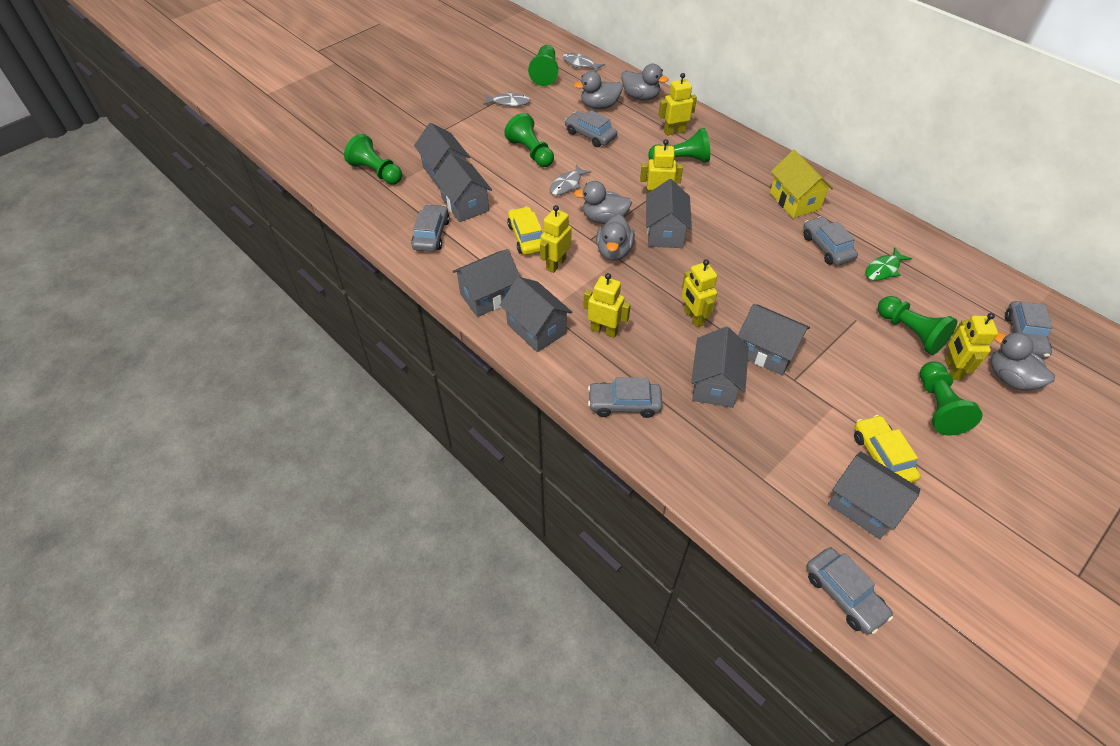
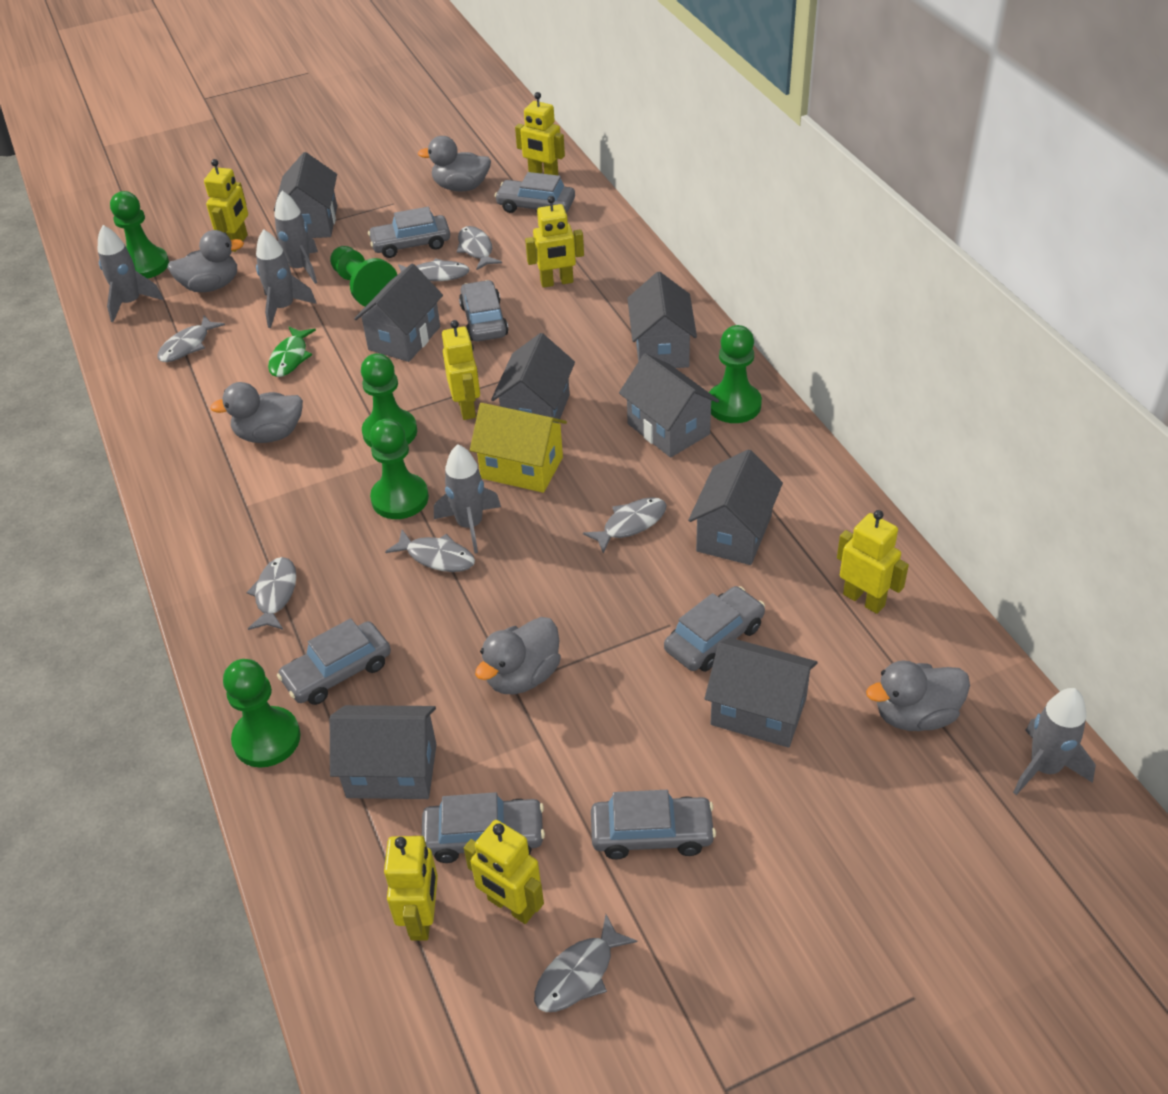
grey car: [411,204,450,252] [565,110,617,147] [588,377,662,418] [803,216,858,266] [806,547,893,635] [1005,301,1053,359] = 6 -> [277,618,391,705] [368,207,450,258] [422,792,545,863] [459,280,508,341] [495,172,575,213] [591,790,716,859] [664,586,765,672] = 7
grey fish: [483,92,531,106] [550,164,591,195] [562,53,605,73] = 3 -> [157,316,225,362] [246,557,296,630] [385,530,475,572] [398,258,470,281] [457,226,502,270] [534,914,637,1012] [583,497,666,553] = 7
grey rocket: none = 0 -> [98,225,164,322] [256,229,316,328] [274,191,318,284] [434,444,501,553] [1013,688,1096,795] = 5
yellow car: [507,206,542,255] [854,415,921,483] = 2 -> none = 0
yellow robot: [540,205,572,273] [583,273,631,338] [640,139,683,193] [658,73,697,136] [682,259,717,327] [945,313,998,380] = 6 -> [204,159,248,252] [384,836,438,941] [442,320,480,420] [464,820,544,924] [515,92,565,175] [525,196,584,288] [837,510,909,614] = 7

